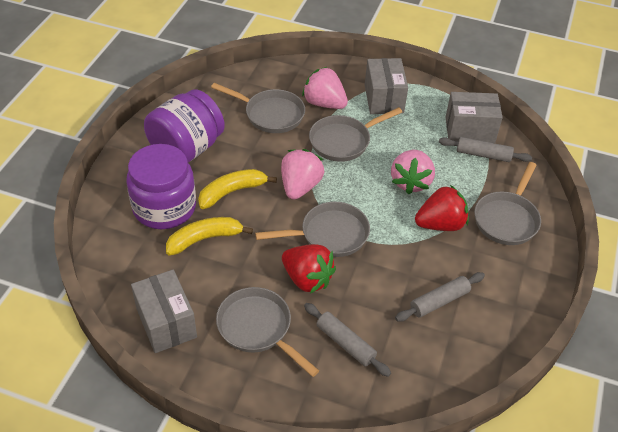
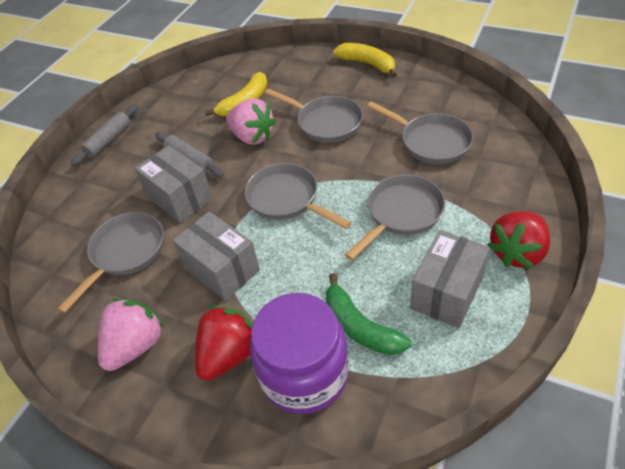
green banana: none = 0 -> [326,273,411,355] = 1
grey rolling pin: [304,303,391,377] [395,272,485,322] [439,137,532,162] = 3 -> [71,105,138,166] [155,132,224,177] = 2
pink strawberry: [281,149,324,200] [302,67,348,109] [391,150,435,194] = 3 -> [98,298,165,371] [226,98,276,145] = 2
purple jar: [127,144,196,229] [144,89,225,162] = 2 -> [250,293,349,414] = 1

